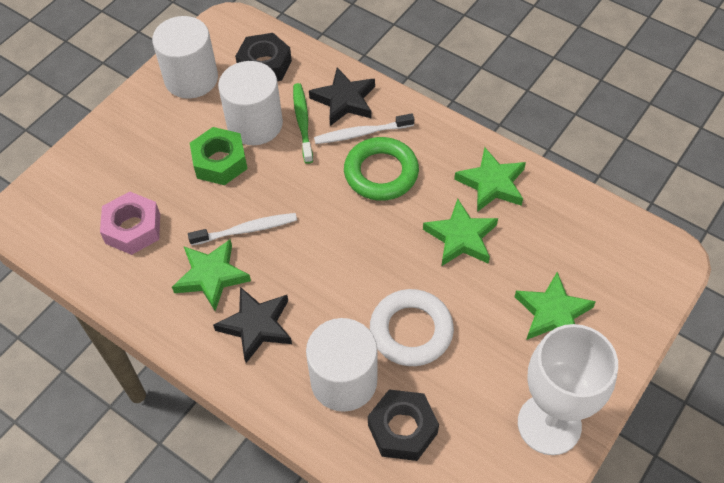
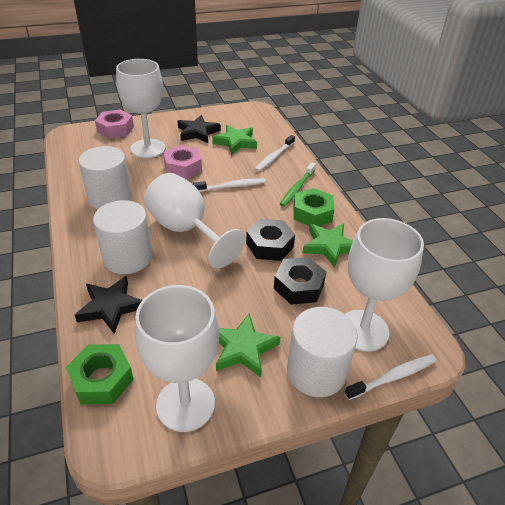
green nut: [190,127,248,185] = 1 -> [66,344,134,404] [293,188,335,226] = 2
green ring: [344,137,419,201] = 1 -> none = 0
green star: [172,239,251,311] [423,199,498,266] [454,147,526,212] [514,272,596,340] = 4 -> [212,125,257,155] [216,314,281,377] [303,223,353,268] = 3
pink nut: [100,192,160,255] = 1 -> [95,109,134,139] [163,145,202,179] = 2
white goblet: [518,324,618,455] = 1 -> [116,59,166,158] [135,285,219,432] [144,173,246,269] [345,218,424,352] = 4
white ring: [370,289,454,366] = 1 -> none = 0
white toothbrush: [188,213,297,246] [314,114,414,144] = 2 -> [193,178,266,192] [255,135,295,172] [344,354,437,400] = 3

